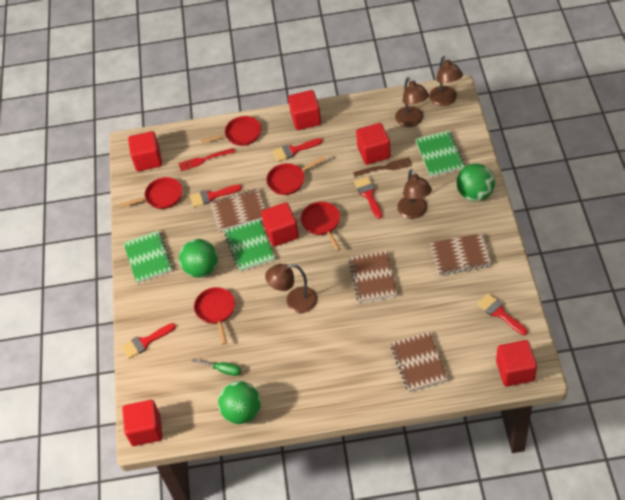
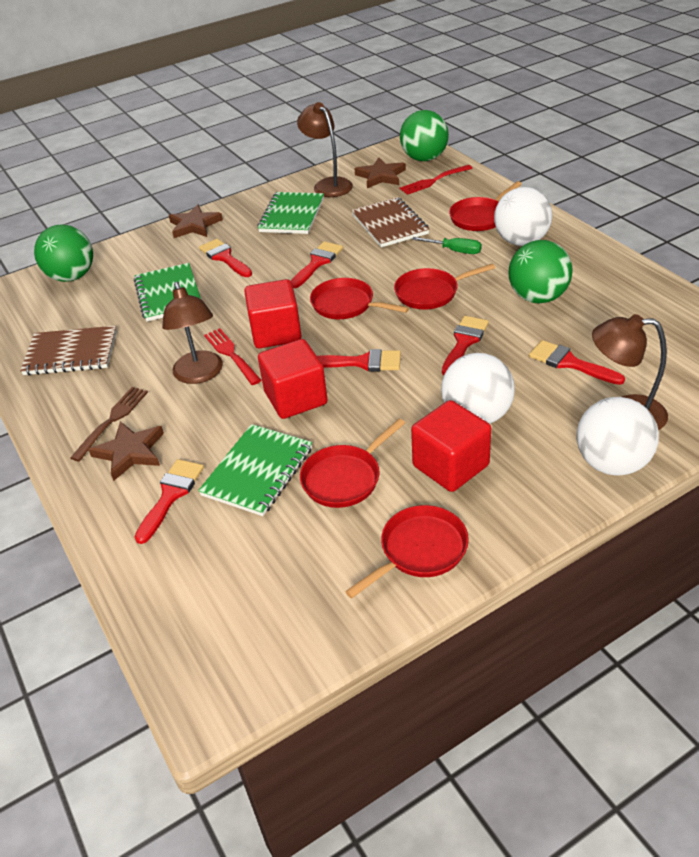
brown lamp: [265,264,317,313] [395,77,429,127] [397,169,432,219] [429,56,463,106] = 4 -> [162,282,223,384] [297,102,353,197] [592,314,668,430] = 3
brown notebook: [210,189,265,231] [349,251,397,303] [391,332,448,392] [430,233,492,275] = 4 -> [20,326,117,375] [351,197,429,247] = 2
brown star: none = 0 -> [88,421,164,481] [169,204,223,238] [355,157,406,188] = 3
red brush: [121,323,176,359] [190,184,242,207] [272,138,323,162] [354,176,382,219] [477,293,528,335] = 5 -> [135,459,204,544] [199,239,252,277] [291,241,343,288] [317,349,401,371] [442,316,489,375] [529,340,625,385] = 6
red cube: [122,400,163,446] [128,131,162,171] [261,202,299,247] [288,90,321,130] [356,123,391,165] [496,340,537,387] = 6 -> [244,279,302,348] [258,339,328,419] [411,400,491,492] = 3
red fork: [178,148,235,171] = 1 -> [204,328,262,385] [400,165,473,195] = 2
white ball: none = 0 -> [441,353,515,424] [494,187,553,246] [577,397,659,476] = 3

